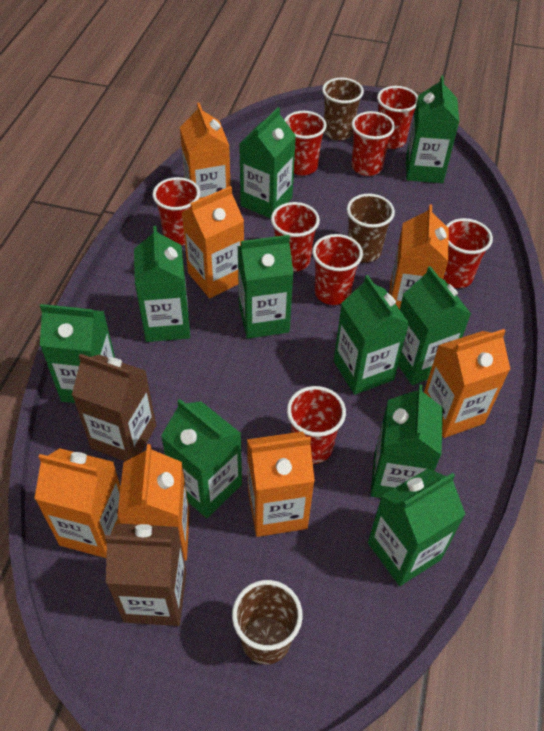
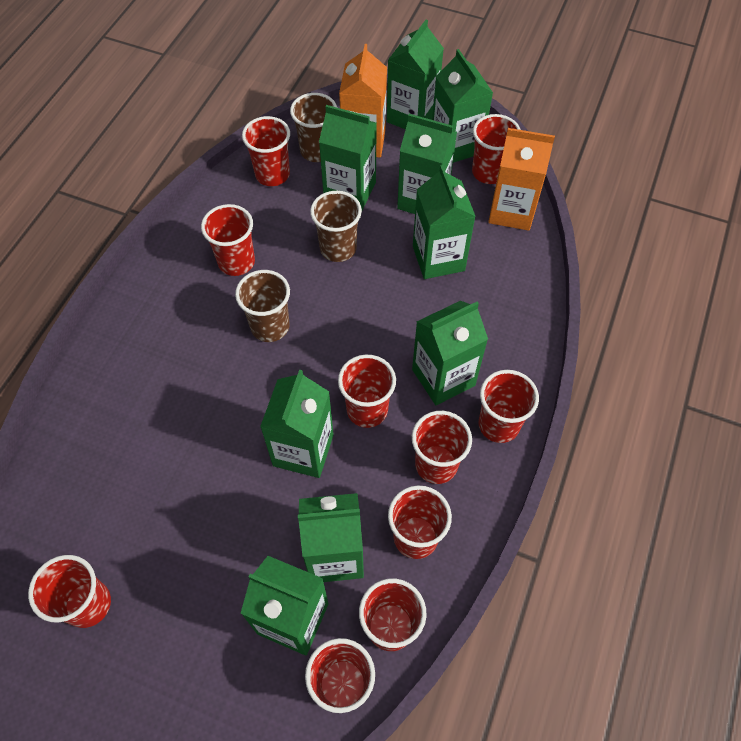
brown carton: [72,354,156,461] [105,523,187,626] = 2 -> none = 0
green carton: [40,304,115,403] [134,226,190,342] [161,399,242,518] [237,235,294,339] [239,107,296,219] [334,275,410,395] [368,469,466,586] [371,385,443,498] [398,266,471,385] [406,75,459,183] = 10 -> [240,556,329,655] [260,370,334,478] [298,493,364,582] [319,105,377,210] [387,20,444,129] [397,114,457,214] [412,301,488,405] [413,165,476,279] [432,49,493,163] = 9
orange carton: [34,448,121,558] [117,444,190,561] [180,103,231,200] [182,186,244,298] [247,431,315,537] [389,204,449,309] [424,329,510,438] = 7 -> [339,44,387,157] [488,128,555,231] = 2
red cup: [152,177,200,246] [271,202,320,272] [284,111,327,175] [287,386,346,464] [312,234,363,305] [351,111,395,176] [377,86,418,149] [443,218,493,288] = 8 -> [28,555,111,628] [201,204,255,276] [242,116,290,186] [305,638,375,713] [338,355,396,428] [359,578,426,651] [388,485,452,559] [412,411,472,484] [472,114,521,184] [479,370,539,443] = 10

